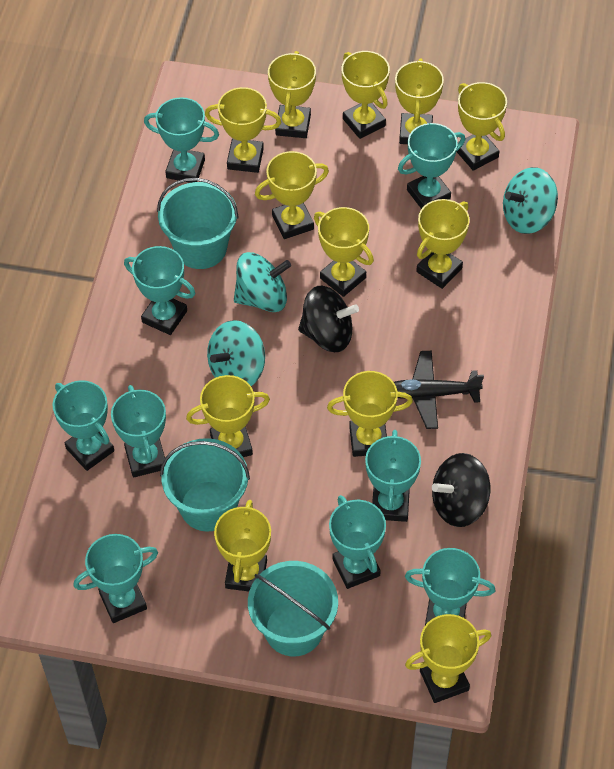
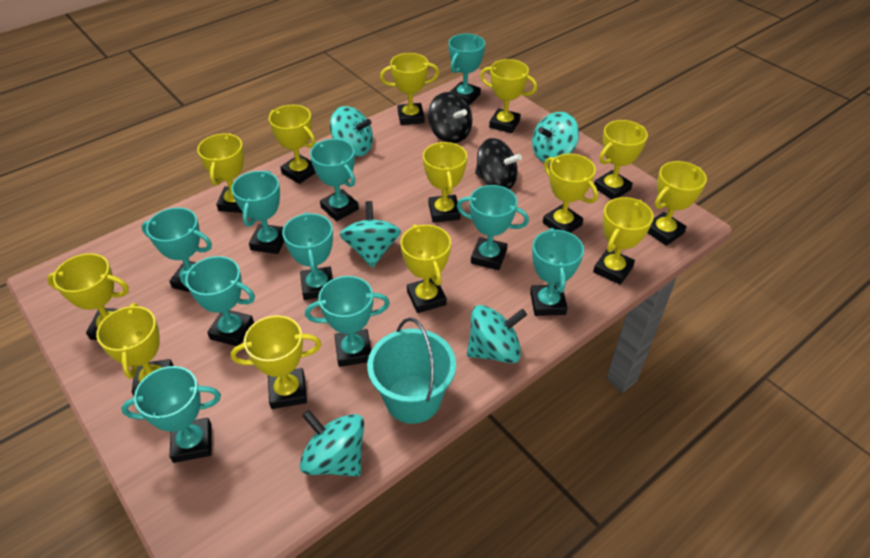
black plane: [394,351,484,429] = 1 -> none = 0
turquoise bucket: [157,178,239,269] [160,438,250,532] [248,561,338,656] = 3 -> [367,318,456,424] = 1
turquoise spinning top: [207,320,265,386] [234,252,291,312] [503,167,558,234] = 3 -> [300,410,364,477] [330,106,373,157] [340,201,401,268] [467,305,527,363] [532,112,579,164] = 5
turquoise trophy: [53,380,114,471] [73,534,158,623] [111,385,166,478] [124,246,196,335] [144,97,219,183] [329,495,386,589] [365,430,421,522] [398,123,465,209] [405,548,495,625] = 9 -> [121,366,221,463] [141,207,212,292] [180,256,255,346] [231,170,284,254] [282,212,333,300] [305,276,390,367] [310,139,359,221] [449,34,485,105] [457,185,529,270] [530,228,584,316] = 10
yellow trophy: [186,375,270,457] [205,87,281,173] [214,500,271,591] [255,151,329,239] [268,51,316,138] [314,207,374,297] [327,371,413,457] [341,51,390,139] [395,59,444,144] [405,614,492,703] [416,199,470,289] [456,82,507,171] = 12 -> [47,253,129,340] [96,303,174,396] [197,133,244,213] [231,315,321,409] [269,105,316,184] [380,53,439,125] [401,224,451,313] [423,142,467,223] [480,59,537,133] [543,154,598,233] [593,197,654,285] [594,120,648,200] [647,161,707,246] = 13

